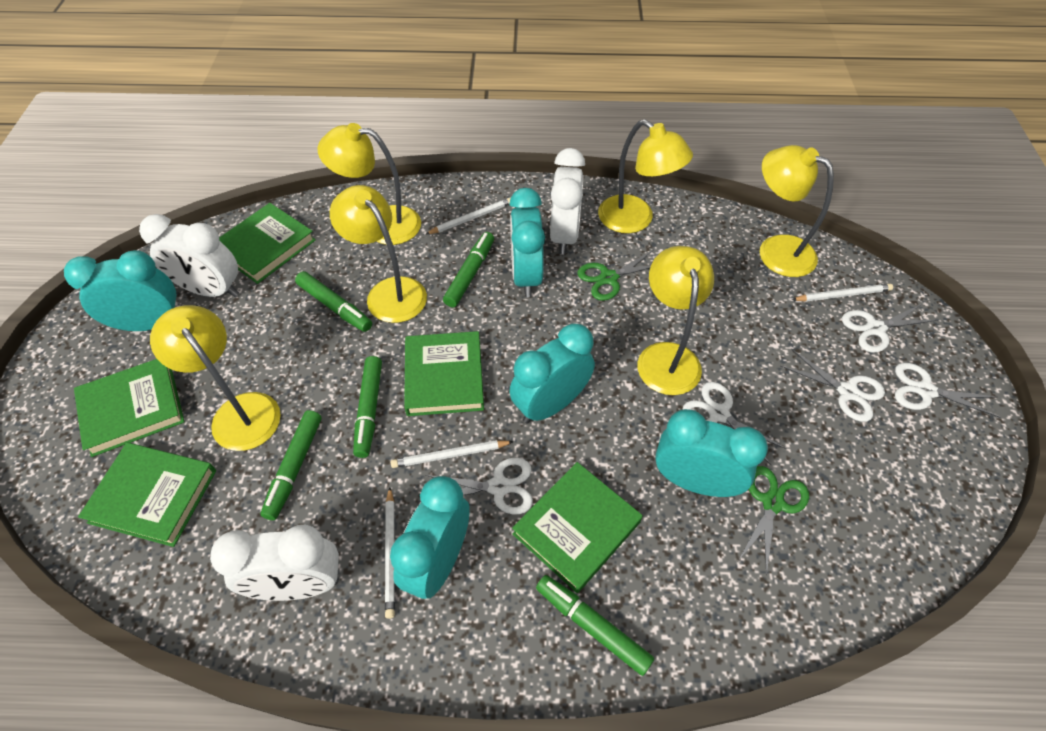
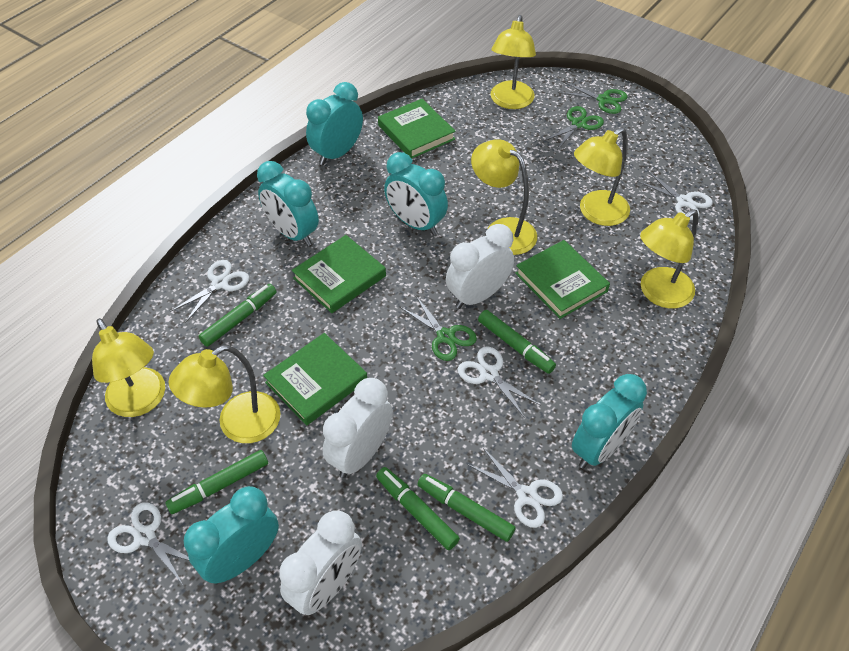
green book: [74,359,185,457] [78,443,216,547] [219,203,315,284] [404,331,484,416] [512,462,642,593] = 5 -> [263,333,367,426] [292,235,386,313] [378,99,456,159] [515,240,610,319] = 4
green scissors: [577,250,654,301] [738,466,809,575] = 2 -> [400,296,477,361] [544,106,604,150] [558,82,628,114] = 3
white pencil: [385,487,395,619] [391,440,514,468] [426,197,511,234] [792,284,893,302] = 4 -> none = 0

